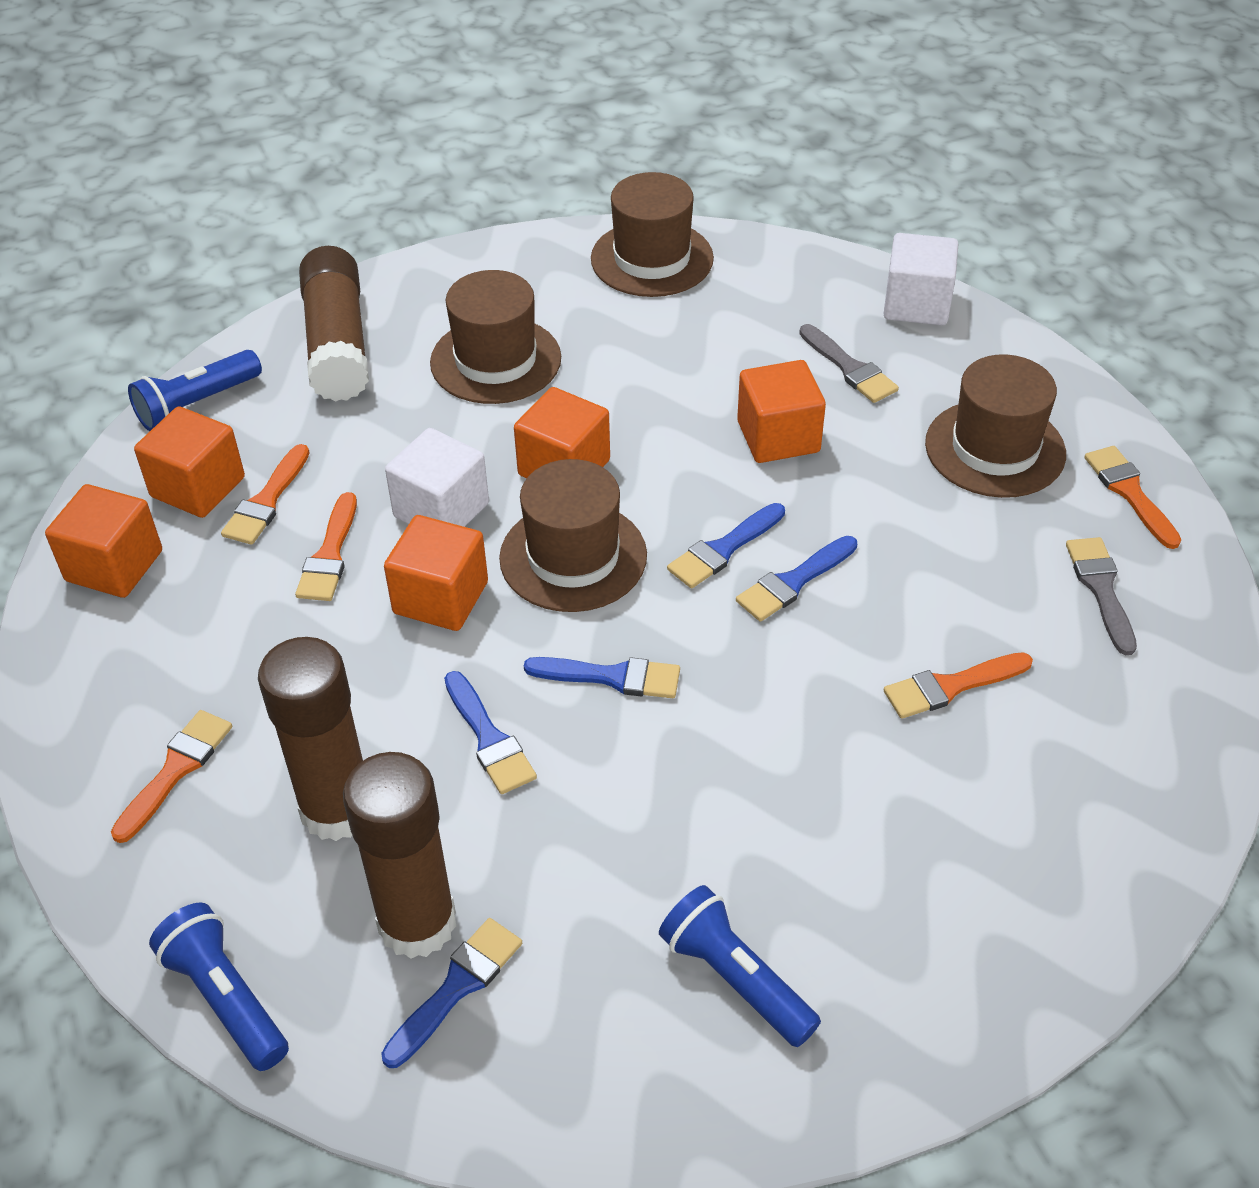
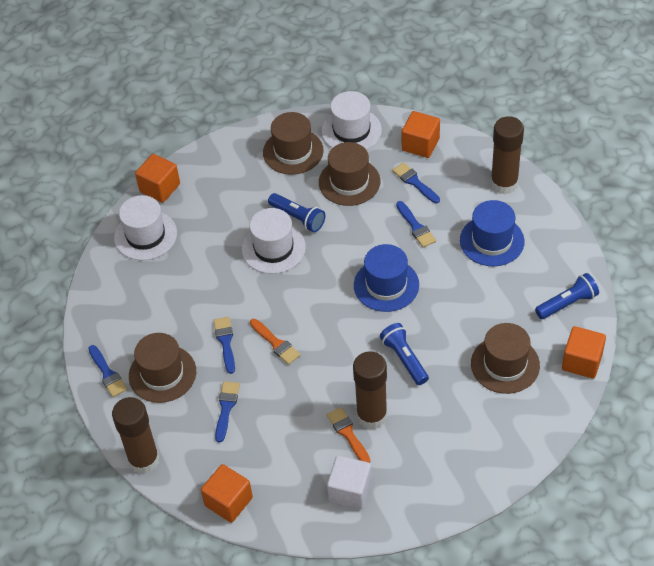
blue hat: none = 0 -> [354,244,419,312] [460,200,525,267] = 2
grey brush: [799,324,899,403] [1066,537,1137,655] = 2 -> none = 0
orange brush: [111,710,232,843] [221,444,310,545] [295,492,357,601] [884,652,1033,719] [1084,446,1181,549] = 5 -> [250,319,301,365] [327,407,370,463] = 2
orange cube: [45,484,162,598] [134,406,245,518] [384,515,488,631] [514,387,610,478] [737,360,826,463] = 5 -> [135,154,180,203] [201,464,253,523] [402,111,440,158] [562,326,606,379] = 4
white cube: [385,428,489,527] [884,233,958,325] = 2 -> [327,456,372,509] = 1
white hat: none = 0 -> [114,195,177,260] [242,208,306,274] [322,91,382,150] = 3

